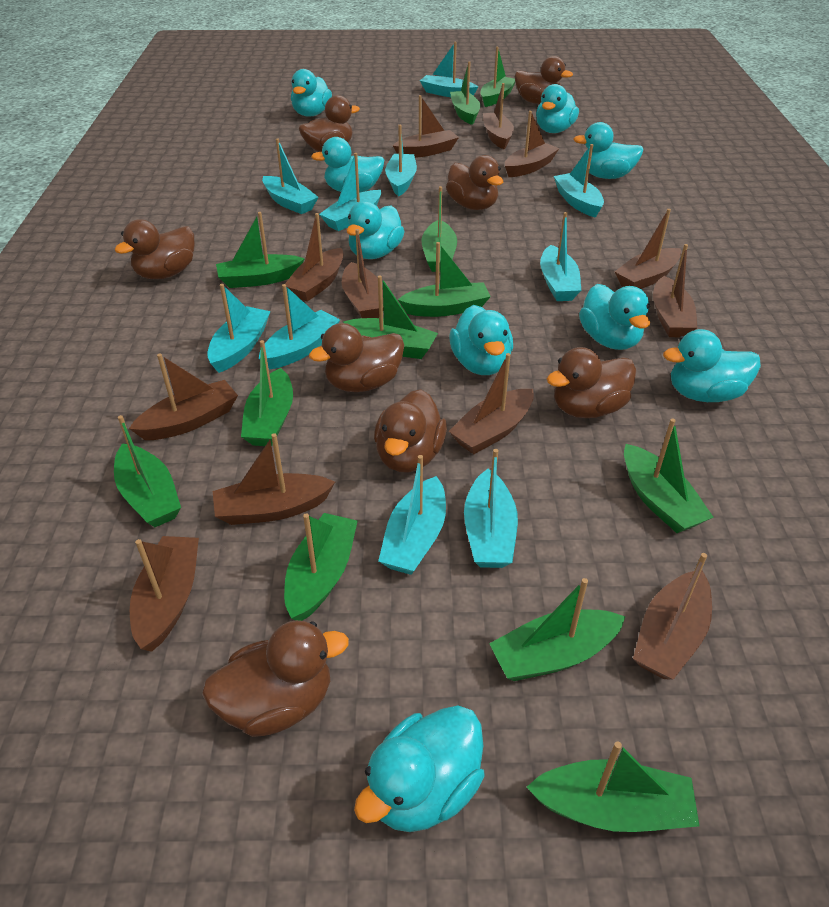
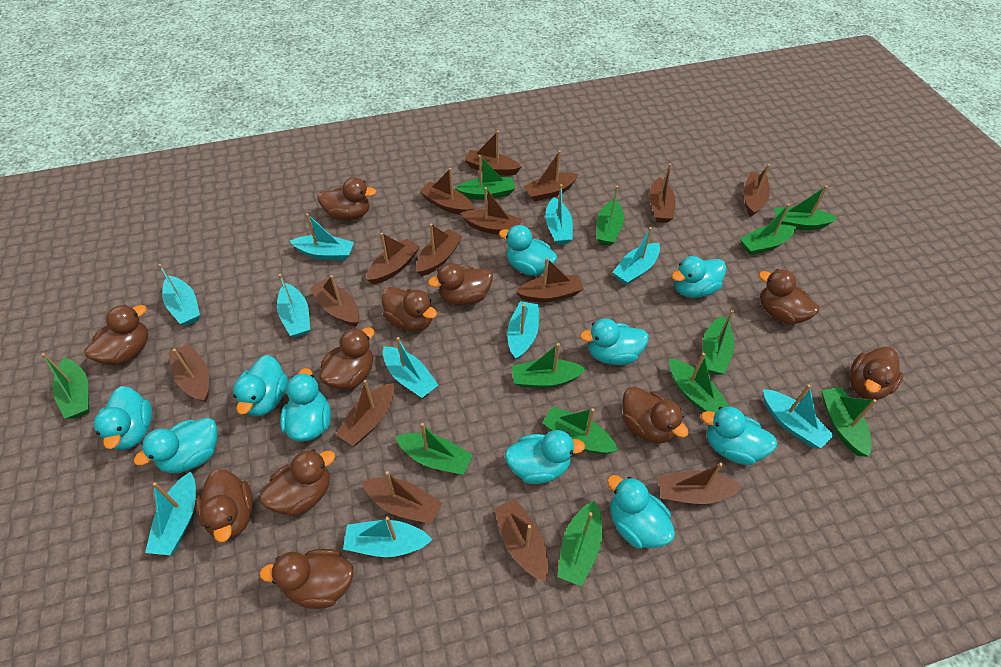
brown boat: [129,353,238,440] [130,536,199,652] [213,433,335,525] [285,213,344,302] [342,229,383,318] [393,95,459,158] [448,353,534,454] [483,83,514,149] [505,111,559,177] [614,209,681,289] [633,553,712,680] [653,244,698,337] = 12 -> [169,344,209,402] [310,275,359,327] [336,380,394,446] [362,471,442,524] [367,233,420,284] [416,224,463,276] [420,168,474,215] [460,187,522,235] [465,131,521,176] [494,498,548,581] [515,257,583,302] [523,150,578,202] [649,163,676,223] [658,463,742,504] [743,164,770,217] = 15
brown duck: [114,219,194,279] [202,620,349,737] [298,95,360,152] [309,323,404,392] [374,389,447,472] [446,155,503,210] [515,56,573,104] [547,347,636,418] = 8 -> [84,305,148,365] [196,469,253,542] [259,549,354,609] [260,449,335,517] [317,177,376,221] [319,327,374,389] [381,287,437,331] [428,263,493,306] [622,386,688,443] [758,269,819,324] [850,347,903,400] = 11
turquoise duck: [291,69,332,117] [311,137,384,193] [347,201,405,259] [354,705,485,832] [449,305,513,375] [536,84,579,133] [573,122,644,179] [579,284,650,350] [663,329,761,402] = 9 -> [94,386,152,450] [134,418,218,474] [233,355,288,417] [280,368,331,442] [499,225,557,276] [505,430,585,484] [580,319,649,365] [607,475,675,548] [672,256,726,298] [701,407,778,465] = 10

